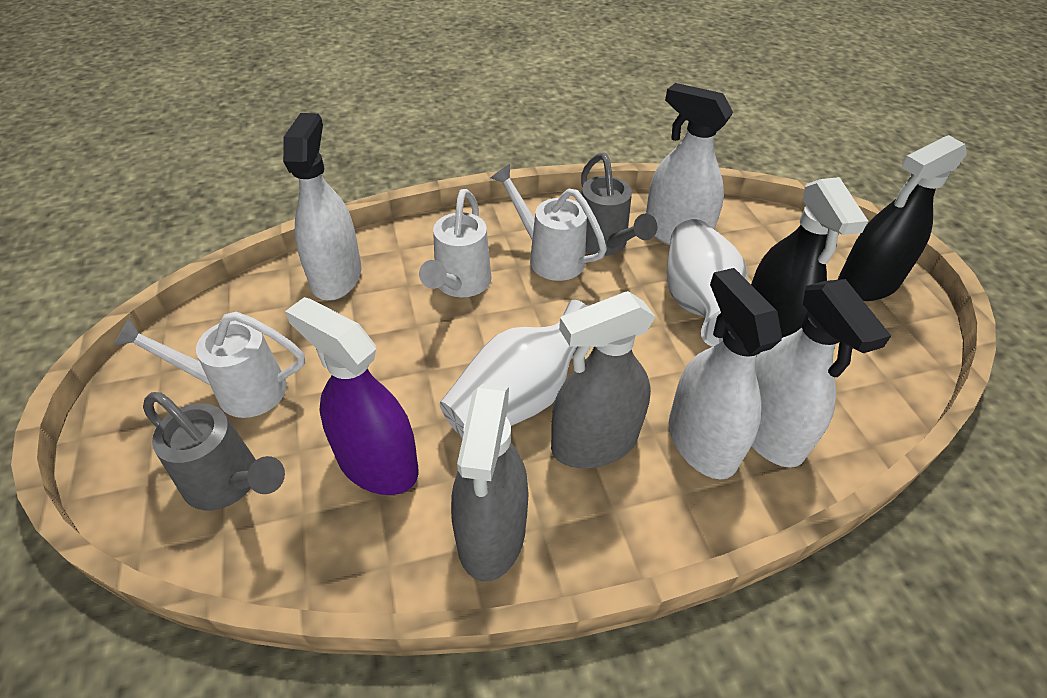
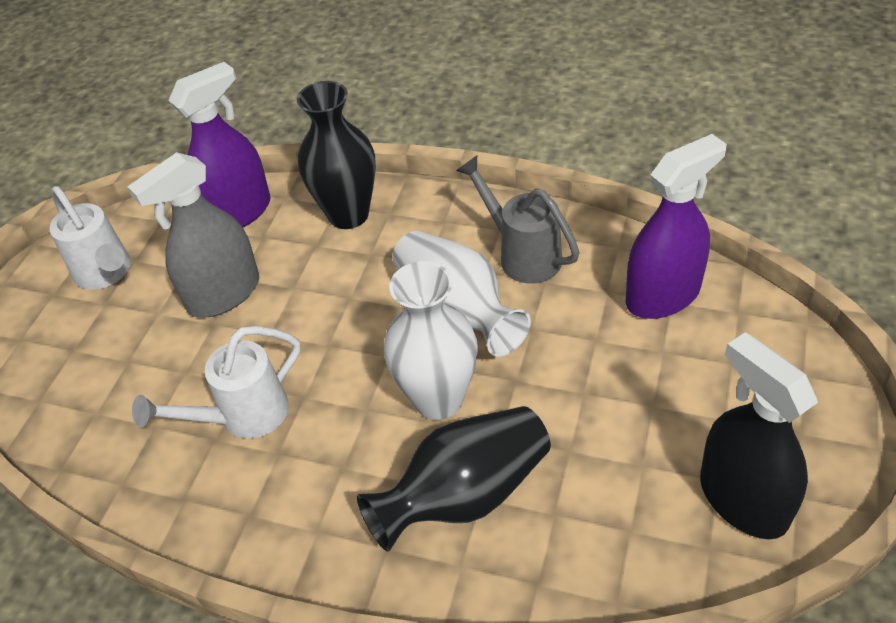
black spray bottle: [751,177,868,338] [838,135,967,301] = 2 -> [700,332,818,539] = 1
black vase: none = 0 -> [297,81,376,229] [357,406,551,552] = 2
grey spray bottle: [451,384,529,581] [551,291,656,468] = 2 -> [127,152,259,317] = 1
grey watering can: [143,392,285,510] [581,153,657,256] = 2 -> [456,156,580,284] = 1
purple spray bottle: [285,297,419,495] = 1 -> [168,62,270,227] [626,134,727,319] = 2
white spray bottle: [283,113,361,301] [646,83,733,246] [669,268,782,480] [751,279,891,468] = 4 -> none = 0
white watering can: [113,312,305,418] [419,189,492,297] [491,164,607,281] = 3 -> [49,186,131,290] [132,326,300,439] = 2

